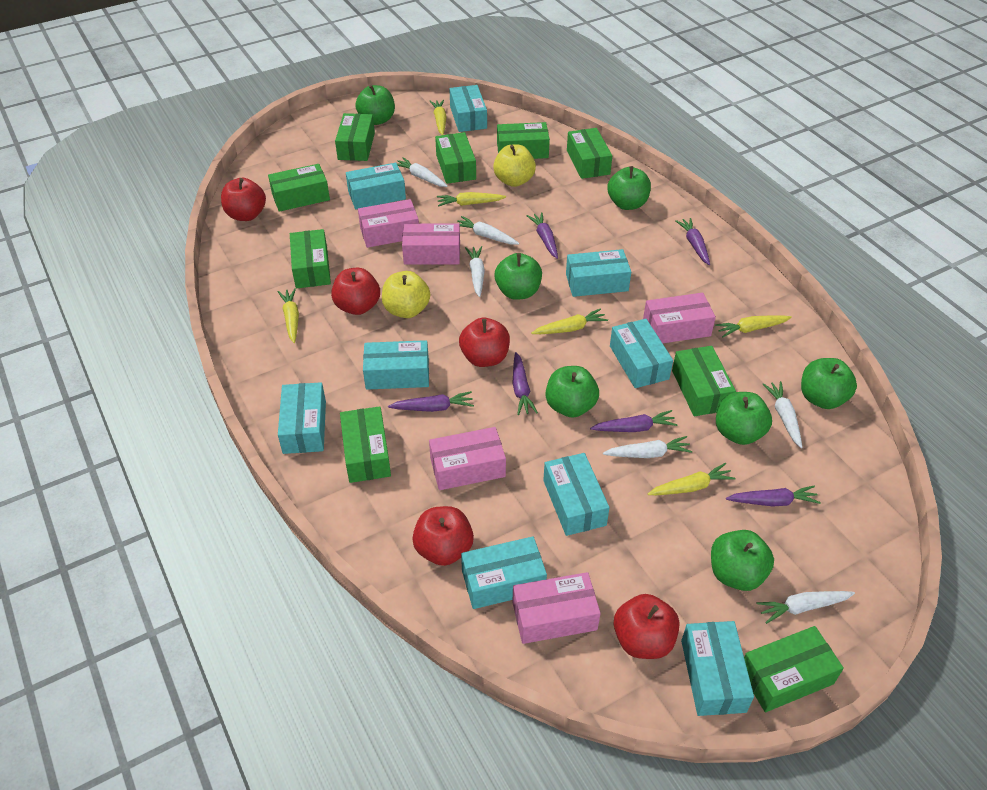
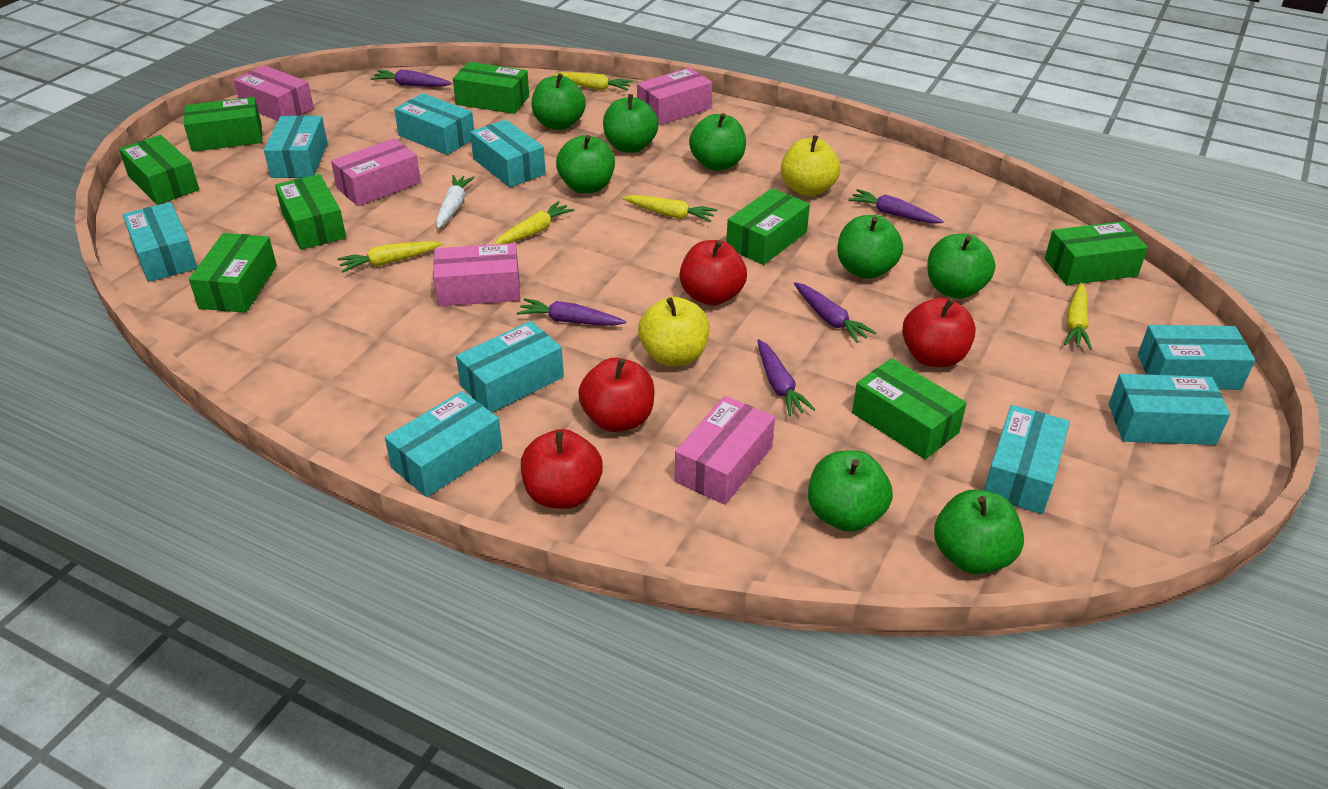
green apple: [355,85,395,125] [495,253,542,300] [546,366,599,418] [607,166,651,210] [711,530,774,591] [716,392,772,445] [801,358,857,409] = 7 -> [531,73,586,130] [556,135,615,194] [603,94,659,153] [689,113,746,171] [808,450,893,532] [837,215,903,279] [927,234,995,299] [934,489,1024,574] = 8
green box: [268,164,330,212] [290,229,331,288] [335,113,375,161] [340,406,391,483] [435,132,476,184] [497,122,550,159] [567,128,612,179] [672,346,736,416] [744,626,844,712] = 9 -> [119,135,199,205] [184,97,262,152] [189,233,277,313] [275,174,346,250] [453,62,529,114] [726,188,810,265] [852,358,967,459] [1045,221,1148,285] = 8
purple carrot: [388,391,474,412] [513,352,538,415] [527,212,558,259] [590,410,678,432] [675,218,710,265] [726,486,821,507] = 6 -> [371,69,452,87] [517,298,626,326] [757,339,816,416] [794,282,876,343] [849,189,944,224] = 5
red apple: [221,178,266,221] [331,268,380,315] [412,506,474,566] [459,318,510,367] [614,594,679,659] = 5 -> [521,429,603,509] [578,358,655,432] [680,240,747,306] [902,298,976,367] = 4
white carrot: [397,157,447,187] [457,216,519,245] [465,246,485,297] [603,436,692,458] [757,591,855,624] [762,381,802,448] = 6 -> [436,175,475,229] = 1
yellow carrot: [278,288,299,343] [430,100,446,135] [437,192,506,207] [531,308,608,334] [647,463,736,495] [715,315,792,338] = 6 -> [337,241,442,272] [494,201,575,244] [552,72,633,91] [622,195,717,222] [1064,282,1092,350] = 5

